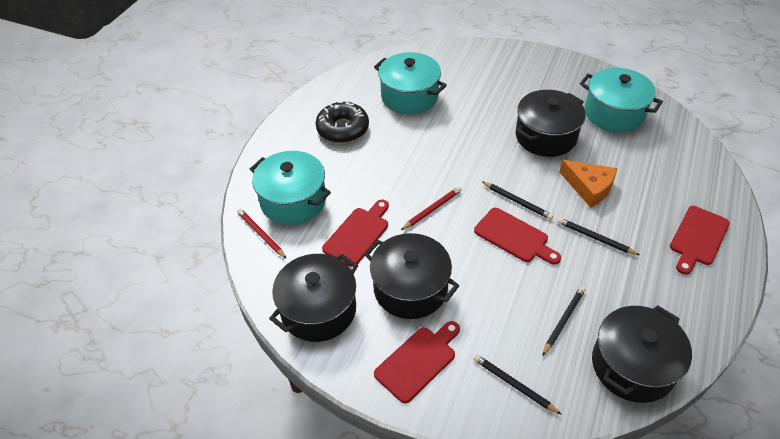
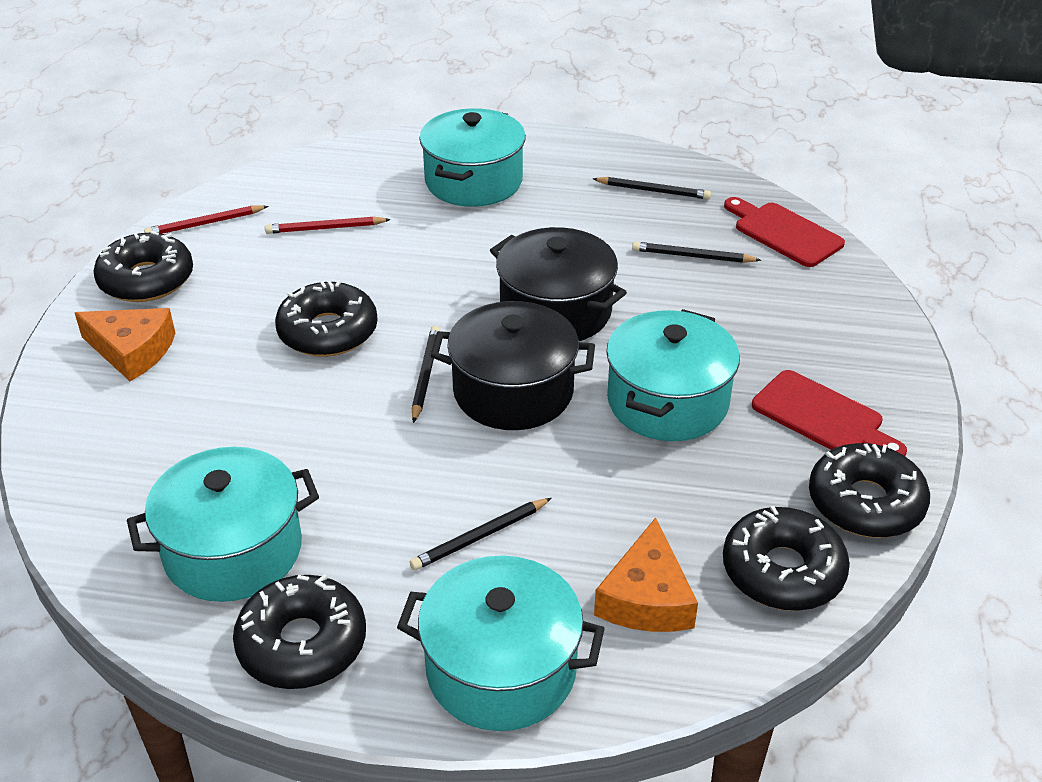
black donut: [316,100,369,143] = 1 -> [94,231,193,302] [233,574,366,689] [275,280,378,357] [723,506,850,611] [809,443,930,538] = 5
black pot: [269,254,358,342] [364,233,459,319] [516,90,586,157] [592,305,692,403] = 4 -> [431,301,595,430] [490,227,627,341] = 2
orange cheese: [560,160,617,208] = 1 -> [75,308,175,381] [594,517,698,632] = 2
red cutting board: [322,200,389,267] [374,321,460,403] [474,208,561,264] [670,206,730,275] = 4 -> [724,197,845,267] [752,370,907,456] = 2
turquoise pot: [250,151,331,225] [374,52,447,114] [580,68,663,132] = 3 -> [127,447,319,602] [397,555,605,731] [419,108,526,207] [606,309,740,441] = 4

